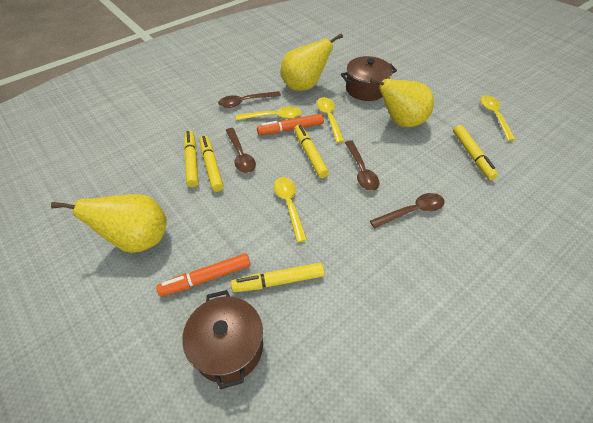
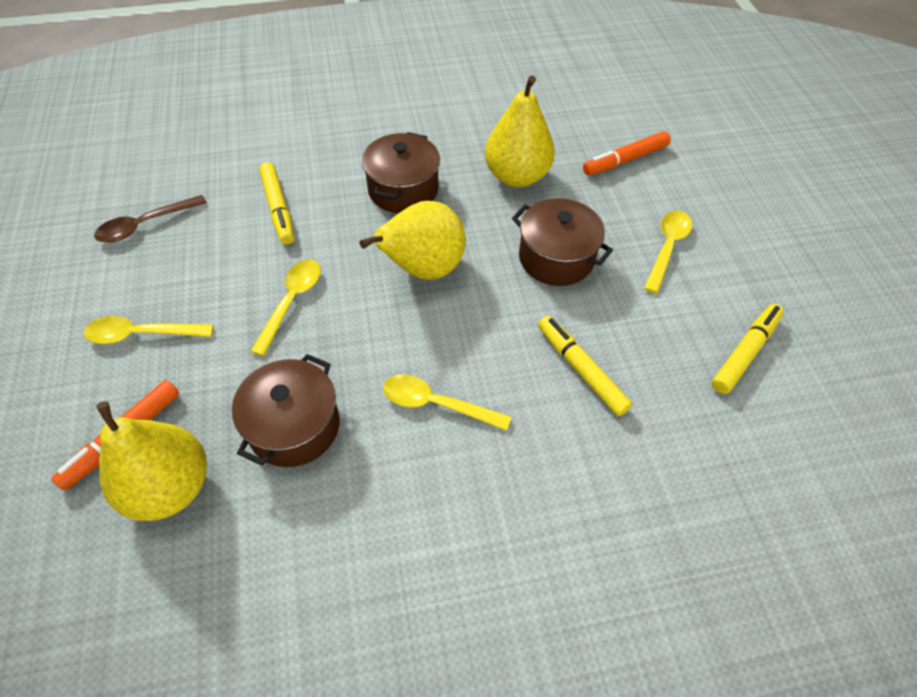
brown pot: [182,290,263,389] [341,56,397,101] = 2 -> [232,354,340,467] [362,132,440,213] [512,198,613,286] = 3
brown spoon: [218,91,281,108] [226,128,256,173] [345,140,379,191] [370,193,445,228] = 4 -> [94,195,207,243] = 1
yellow marker: [184,131,198,187] [200,135,224,192] [231,263,324,292] [294,125,329,178] [453,125,498,180] = 5 -> [259,162,294,244] [538,316,632,416] [712,304,784,394] = 3

